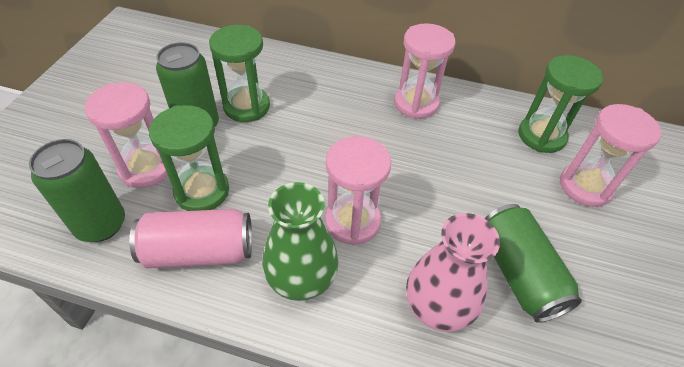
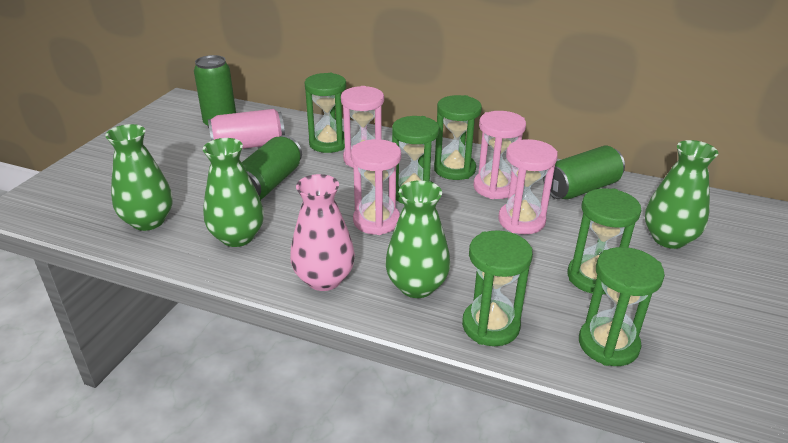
green hourglass: [149,105,229,211] [209,25,270,122] [519,55,603,153] = 3 -> [304,73,346,153] [392,116,439,204] [434,95,482,180] [462,230,533,346] [568,188,641,294] [579,247,665,366] = 6
green vase: [262,182,338,301] = 1 -> [105,124,173,231] [203,138,264,247] [385,180,450,298] [645,140,718,249] = 4

